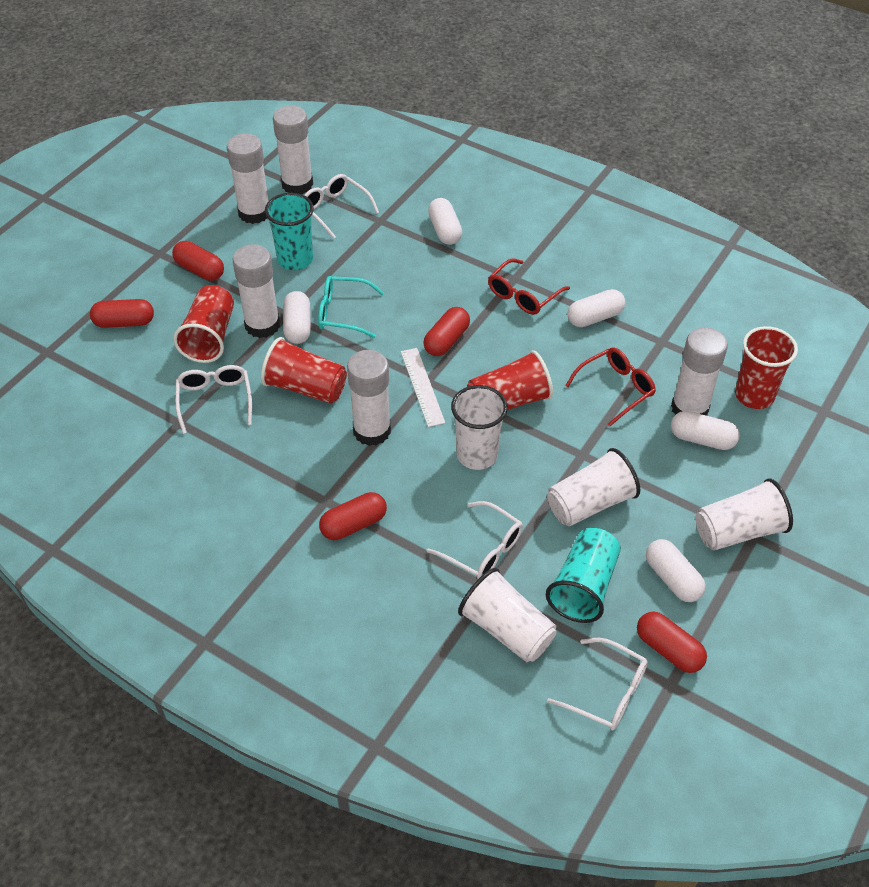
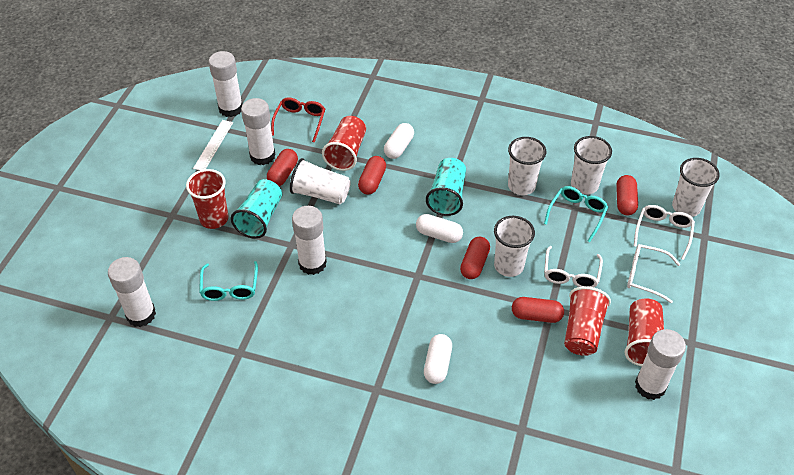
red glasses: [488,258,570,315] [565,348,656,426] = 2 -> [271,97,325,143] = 1
turquoise glasses: [318,276,384,338] = 1 -> [199,261,258,301] [544,186,608,242] = 2
white capsule: [283,291,311,344] [428,198,462,245] [568,289,626,327] [646,539,706,602] [671,411,740,450] = 5 -> [384,123,414,159] [416,214,463,243] [424,334,452,384] = 3
white cup: [451,385,508,470] [458,568,557,662] [547,448,640,526] [696,478,793,551] = 4 -> [290,158,350,204] [494,216,535,277] [508,137,546,195] [571,136,612,195] [672,158,719,217] = 5
white glasses: [175,365,252,434] [304,174,379,239] [427,501,523,579] [547,638,648,730] = 4 -> [544,246,603,288] [627,244,680,303] [634,205,695,260] = 3

